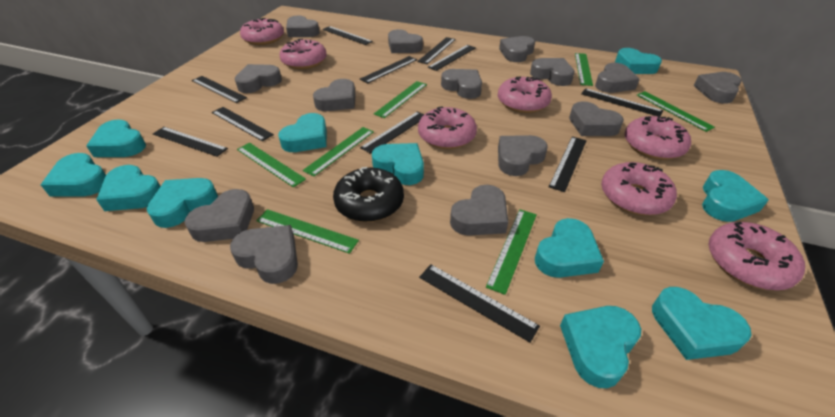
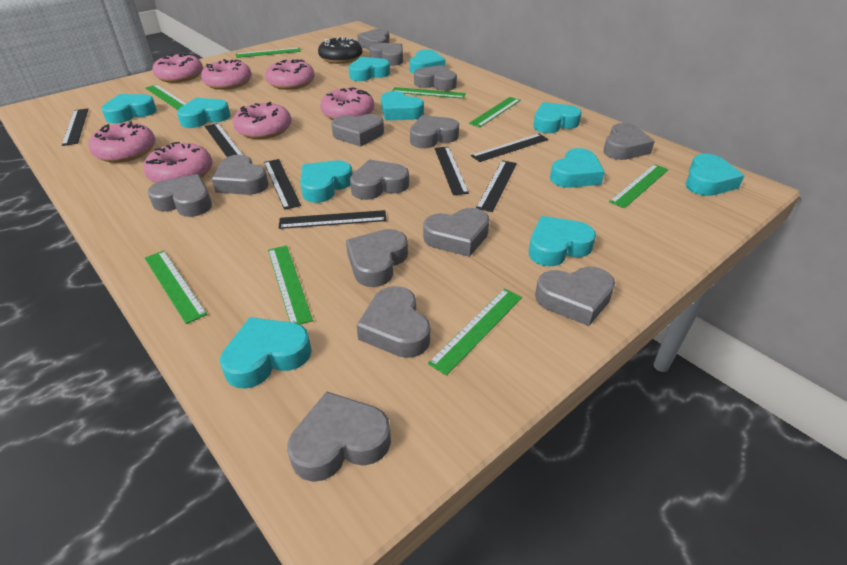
black ruler: [153,127,228,157] [192,76,247,103] [212,107,274,141] [323,26,373,45] [359,56,417,84] [360,111,424,154] [417,37,456,64] [419,264,540,342] [428,45,476,71] [549,137,587,192] [581,88,663,117] = 11 -> [62,109,88,146] [205,123,243,157] [264,159,301,210] [279,210,387,229] [435,147,469,195] [471,134,548,162] [476,160,517,212] = 7
green ruler: [237,143,306,187] [256,209,359,254] [302,127,374,177] [374,81,427,118] [486,209,537,295] [575,53,593,86] [637,91,715,132] = 7 -> [145,85,187,110] [145,250,207,324] [236,48,301,58] [268,245,313,325] [392,87,466,99] [428,288,522,376] [469,97,521,127] [609,164,669,208] = 8

